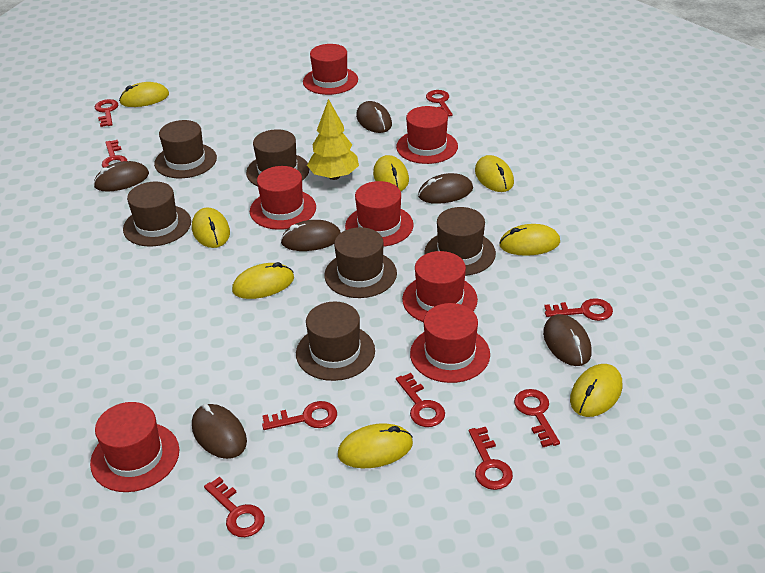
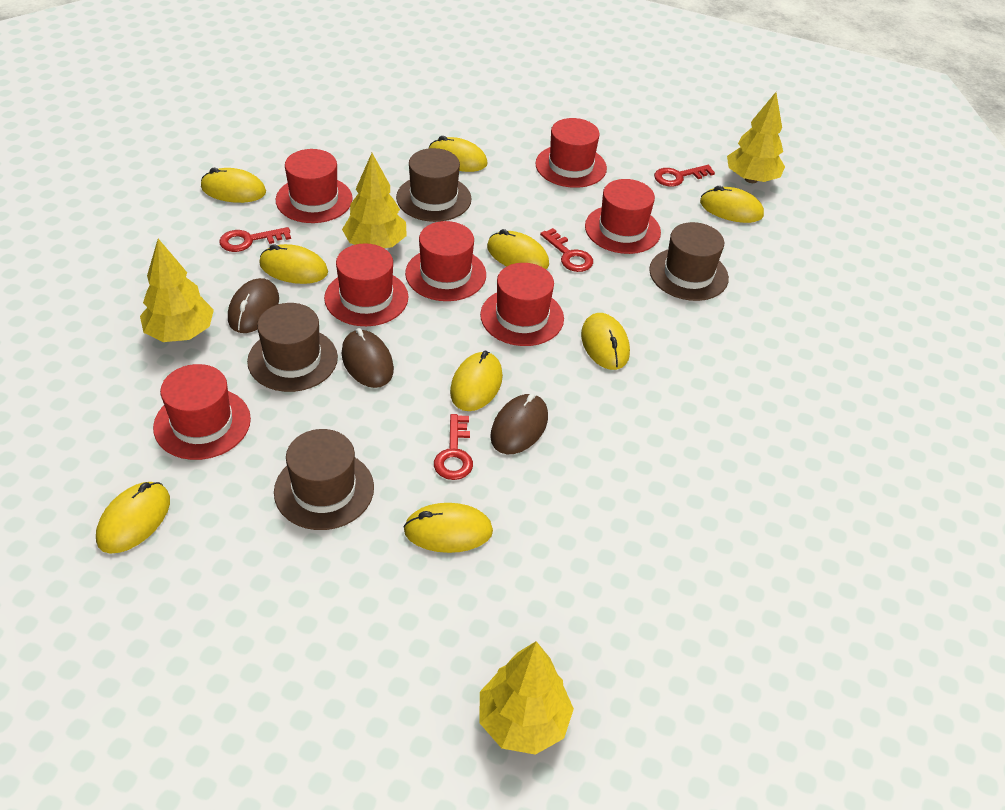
brown hat: [123,182,191,247] [154,120,217,178] [246,129,309,186] [296,302,375,381] [324,227,397,298] [424,207,496,276] = 6 -> [247,303,338,392] [274,429,374,530] [396,148,472,222] [649,222,729,301] = 4
brown mouse: [93,161,149,192] [192,404,247,459] [280,220,341,251] [356,101,392,133] [418,173,473,204] [543,314,592,366] = 6 -> [228,278,279,333] [342,328,394,388] [490,393,548,454] = 3
red key: [95,99,118,127] [102,140,127,168] [204,477,265,537] [262,401,337,430] [396,373,445,427] [426,90,453,117] [469,427,513,490] [514,389,560,447] [544,298,613,321] = 9 -> [219,227,291,252] [434,414,473,480] [540,228,593,272] [654,165,715,187] = 4
yellow mouse: [119,82,169,107] [192,207,230,248] [232,262,294,299] [338,423,413,468] [373,155,409,191] [475,155,514,192] [499,224,560,256] [570,364,622,417] = 8 -> [96,482,170,554] [201,168,266,203] [259,244,328,284] [403,503,493,553] [429,136,488,172] [450,351,503,411] [487,229,549,269] [581,313,630,370] [700,186,764,223] = 9
yellow tree: [307,99,359,180] = 1 -> [140,239,214,342] [342,153,407,248] [480,641,574,755] [727,92,785,183] = 4

